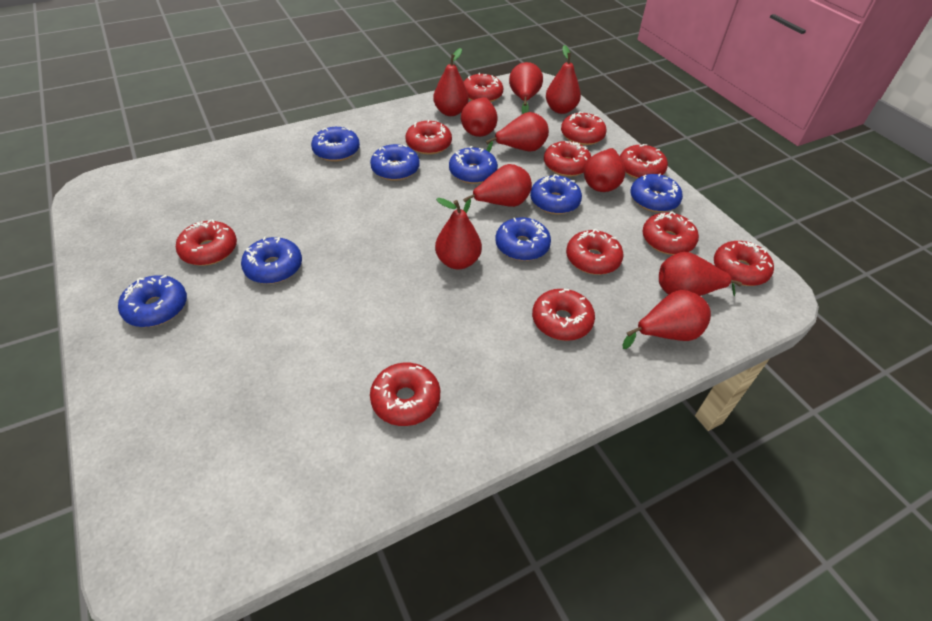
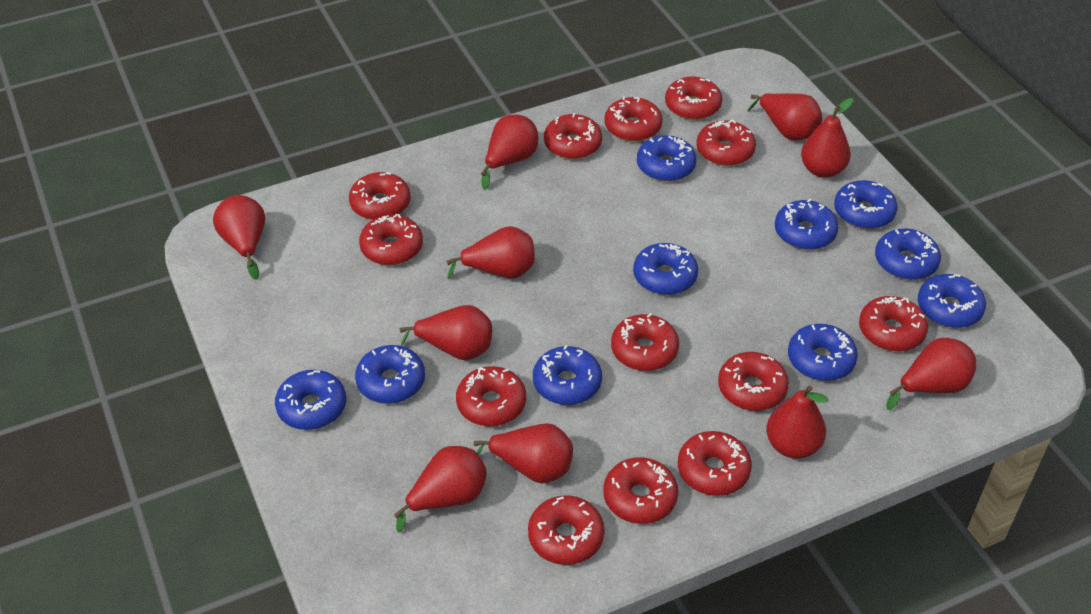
blue donut: [118,275,187,327] [241,237,302,284] [311,127,360,161] [370,144,420,181] [449,146,498,184] [495,217,551,261] [530,174,582,214] [630,173,683,212] = 8 -> [275,370,346,430] [355,345,425,404] [533,345,602,405] [633,243,698,295] [637,135,697,182] [775,199,839,250] [788,324,858,381] [834,180,898,229] [875,229,941,280] [918,274,986,328] = 10
red donut: [176,219,237,266] [370,363,440,426] [405,120,452,155] [464,73,503,102] [532,289,595,341] [544,141,591,177] [561,111,607,145] [566,229,624,275] [620,144,668,179] [642,211,699,255] [714,241,774,286] = 11 -> [349,172,411,220] [359,214,423,265] [456,366,526,426] [528,495,605,565] [544,113,602,159] [603,457,678,524] [604,97,662,142] [611,313,679,371] [665,77,722,120] [678,431,752,496] [696,120,756,166] [718,352,789,411] [859,296,928,352] = 13

